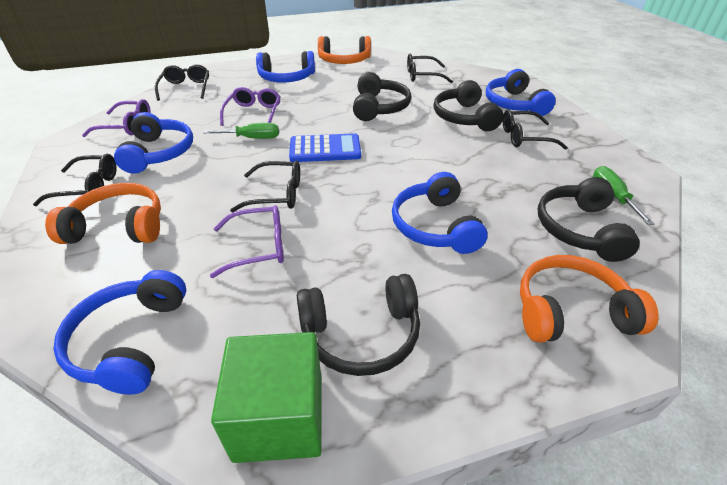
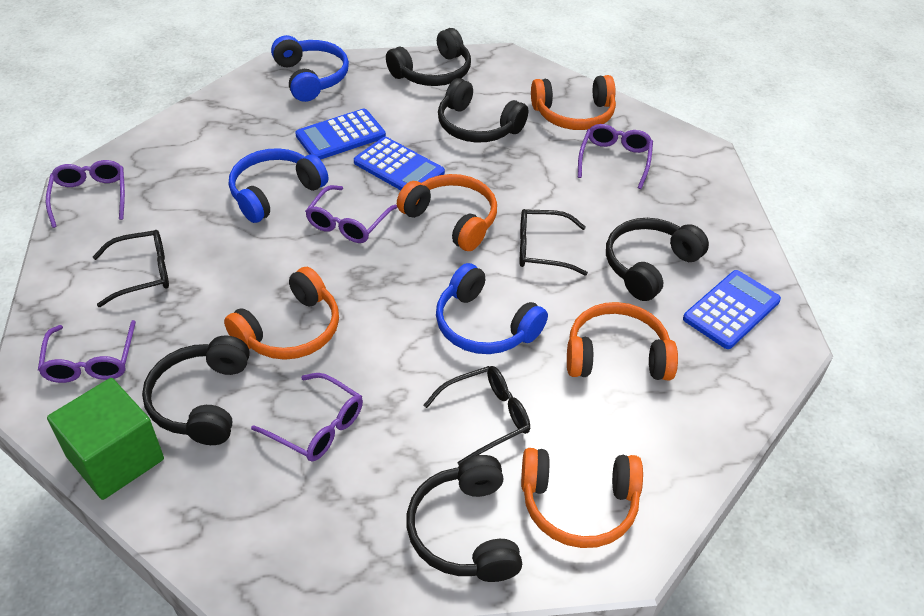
black glasses: [33,154,117,206] [155,64,209,101] [230,160,300,212] [407,54,453,84] [503,109,568,150] = 5 -> [93,230,169,307] [424,366,530,465] [520,209,588,276] = 3
black headphones: [297,274,420,376] [353,72,411,121] [434,80,503,131] [538,177,640,262] = 4 -> [142,336,250,445] [386,28,471,86] [406,455,522,582] [438,78,528,143] [606,218,709,301] = 5
blue calculator: [289,133,361,162] = 1 -> [295,109,386,160] [354,137,445,190] [683,270,781,349] = 3
blue headphones: [53,270,186,395] [114,112,193,174] [256,51,315,83] [392,172,488,254] [486,69,556,116] = 5 -> [229,148,328,223] [271,35,349,102] [436,263,548,354] = 3
green screwdriver: [203,123,279,139] [593,166,654,225] = 2 -> none = 0
orange headphones: [45,183,161,244] [318,36,371,64] [520,255,659,342] = 3 -> [224,267,339,360] [397,174,497,251] [521,448,643,548] [531,75,616,130] [567,302,678,380] = 5
purple glasses: [82,99,150,137] [210,205,284,278] [220,87,281,126] = 3 -> [38,320,136,383] [46,160,125,228] [251,373,363,462] [305,185,398,243] [578,124,653,189] = 5

